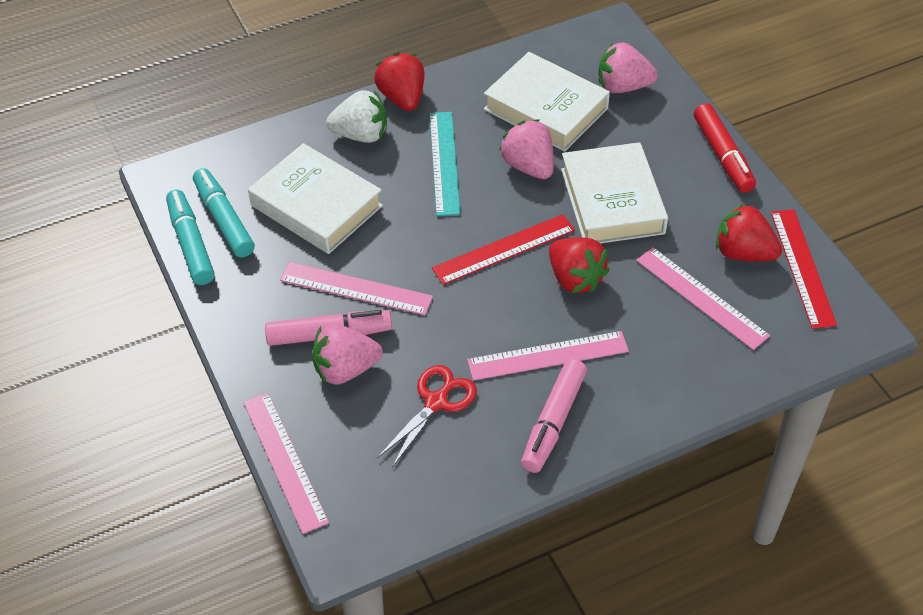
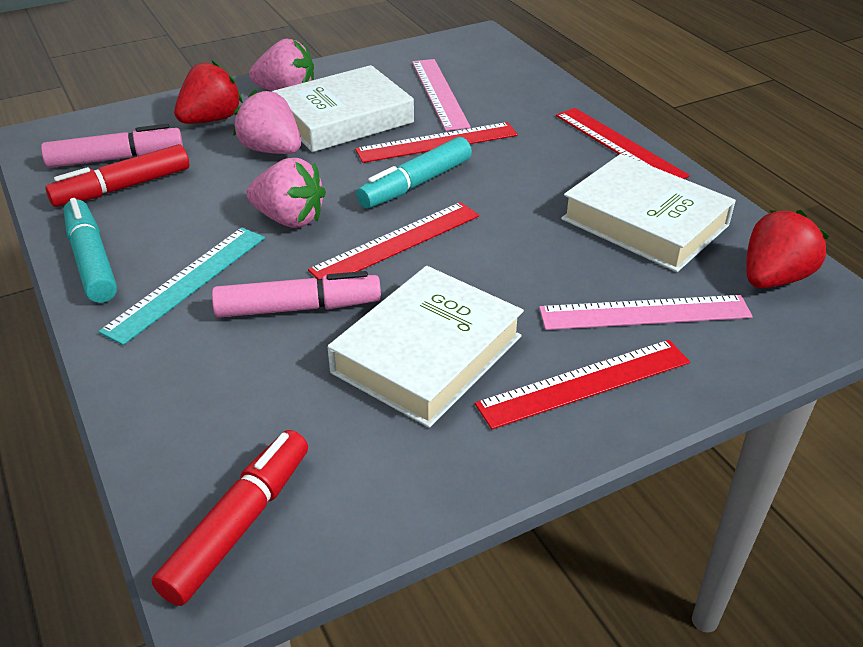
pink ruler: [243,393,329,534] [280,262,433,315] [467,331,629,381] [636,247,770,350] = 4 -> [412,59,471,131] [539,295,753,330] = 2
red marker: [694,103,756,193] = 1 -> [45,144,189,207] [152,430,308,606] = 2
red ruler: [432,214,575,285] [771,209,837,329] = 2 -> [308,202,479,279] [355,122,518,163] [475,340,690,430] [556,108,690,179] = 4
red scissors: [377,365,477,467] = 1 -> none = 0
red strawberry: [374,52,425,111] [549,237,610,293] [716,203,782,261] = 3 -> [174,61,243,124] [746,210,829,289] = 2
white strawberry: [326,90,387,143] = 1 -> none = 0

